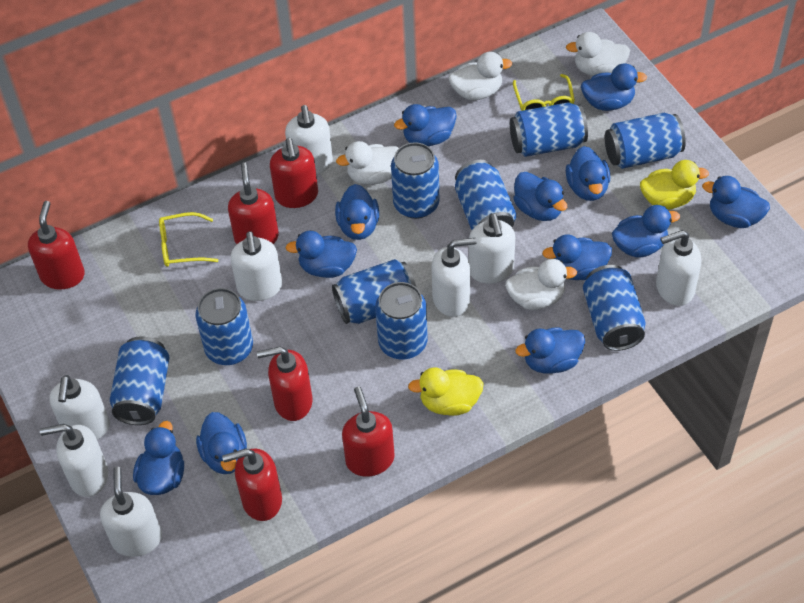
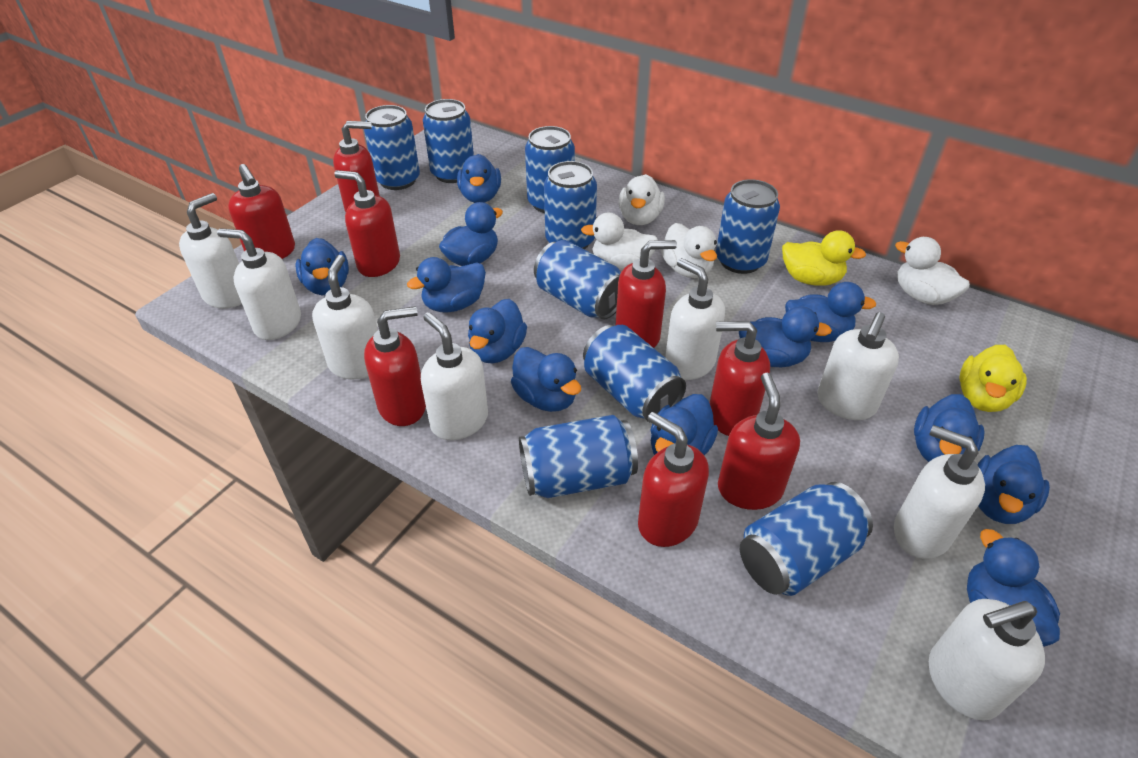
red soap dispenser: [28,201,85,290] [222,448,282,521] [228,162,279,244] [257,347,312,421] [270,138,318,208] [342,387,395,477] = 6 -> [228,164,295,259] [333,121,380,212] [334,170,400,277] [364,306,426,426] [616,240,677,348] [638,412,709,547] [710,321,770,436] [718,373,800,510] = 8
yellow glasses: [159,212,219,267] [513,74,575,111] = 2 -> none = 0

